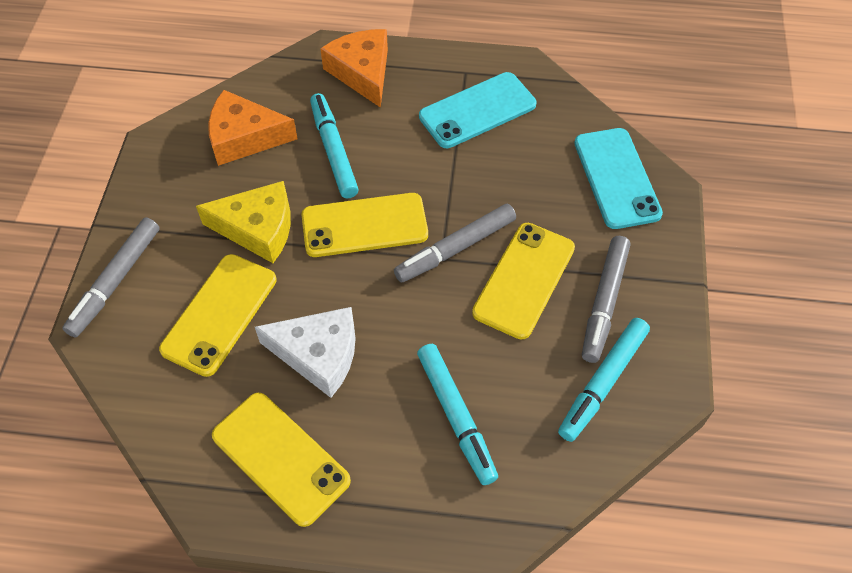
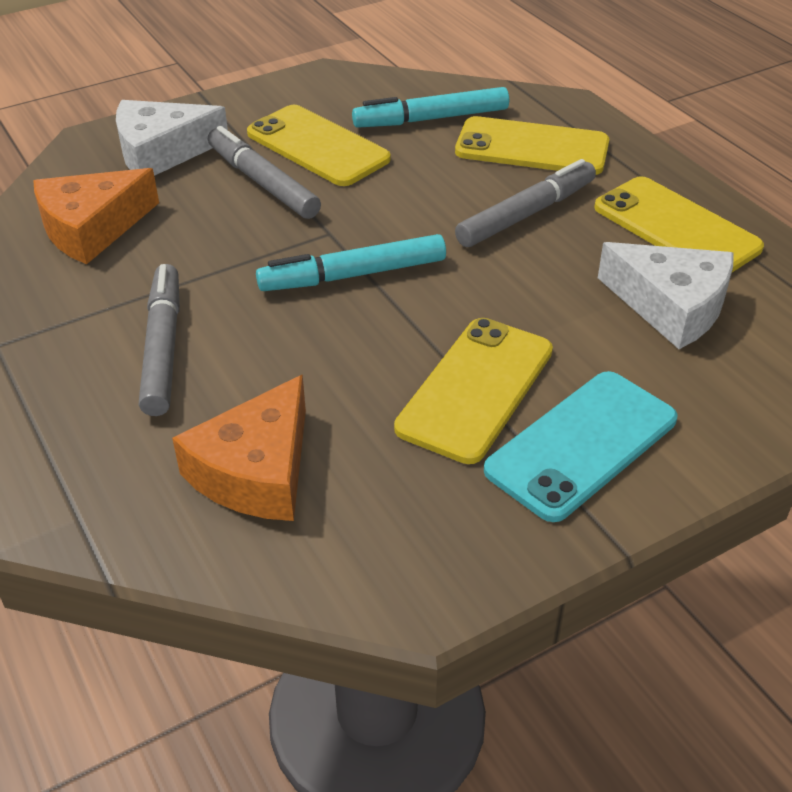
turquoise marker: [310,93,359,198] [417,344,498,485] [558,318,650,442] = 3 -> [256,234,446,291] [352,87,509,128] = 2
turquoise phone: [419,72,536,148] [574,128,663,229] = 2 -> [484,371,677,522] = 1
white cheese: [255,307,356,398] = 1 -> [116,100,228,176] [598,242,734,349] = 2
yellow cheese: [196,181,291,263] = 1 -> none = 0

